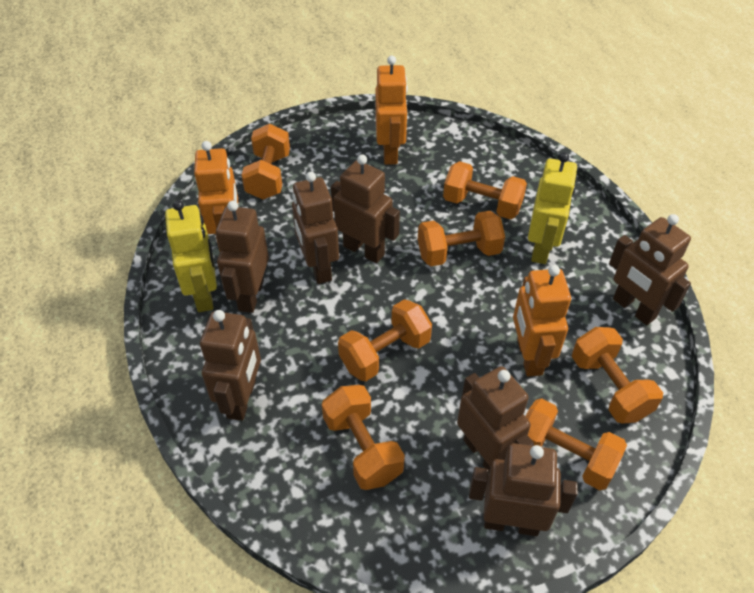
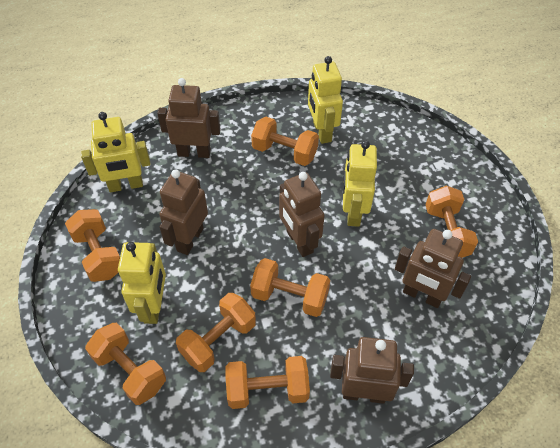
brown robot: [200,310,261,421] [216,201,269,313] [292,172,339,284] [331,155,400,263] [457,366,534,472] [469,443,578,536] [609,214,691,325] = 7 -> [157,78,221,158] [159,169,208,255] [279,172,325,257] [330,337,414,404] [395,229,471,308] = 5
orange robot: [194,141,238,252] [375,55,408,165] [513,265,571,377] = 3 -> none = 0
yellow robot: [165,200,217,312] [528,152,577,264] = 2 -> [81,112,150,192] [118,242,166,324] [308,56,343,144] [343,140,377,227] = 4

